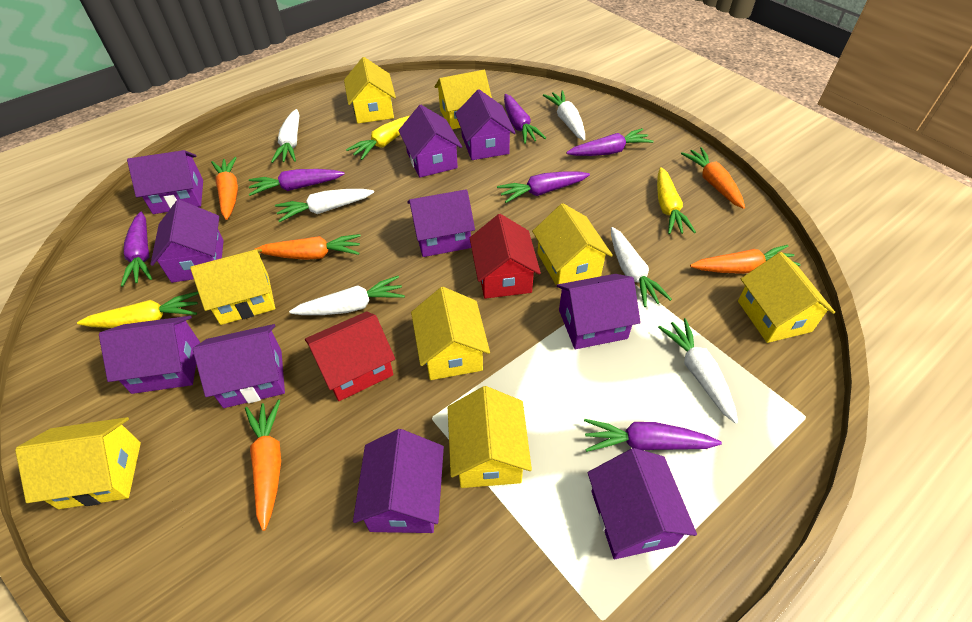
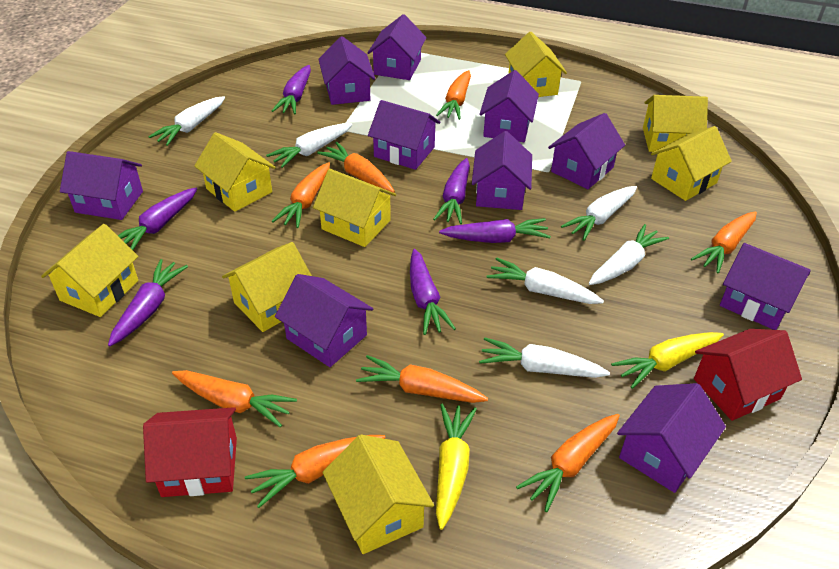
orange carrot: [211,157,238,220] [245,400,281,531] [255,234,361,260] [681,147,745,209] [690,245,801,274] = 5 -> [172,370,297,428] [245,435,386,508] [272,162,330,228] [317,142,395,193] [356,355,488,403] [436,70,471,120] [516,414,620,512] [691,211,757,273] = 8
yellow carrot: [77,291,199,328] [346,115,411,160] [657,167,696,234] = 3 -> [436,403,477,530] [611,332,724,389] = 2

